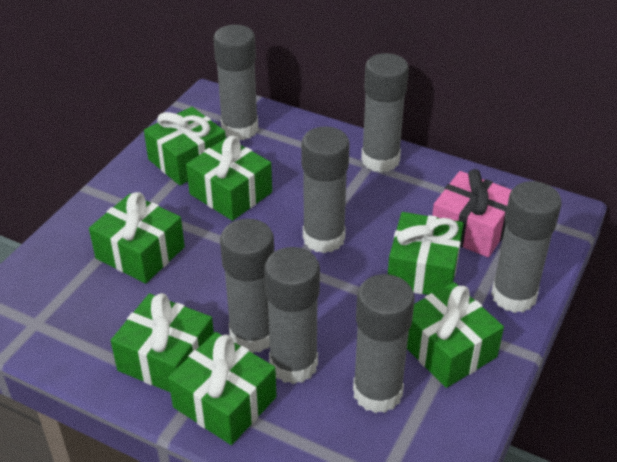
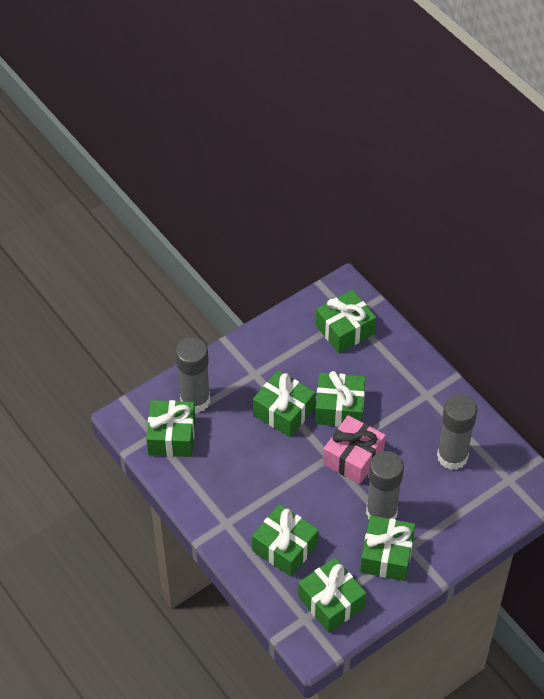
grey glue stick: [213,25,258,140] [220,219,274,353] [264,247,320,384] [301,126,350,253] [353,274,415,413] [361,53,409,172] [491,181,562,313] = 7 -> [175,337,210,413] [366,451,404,520] [437,394,477,470] = 3

